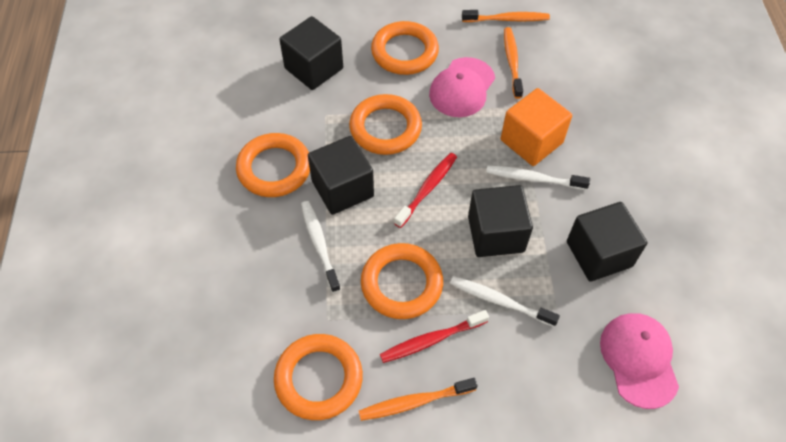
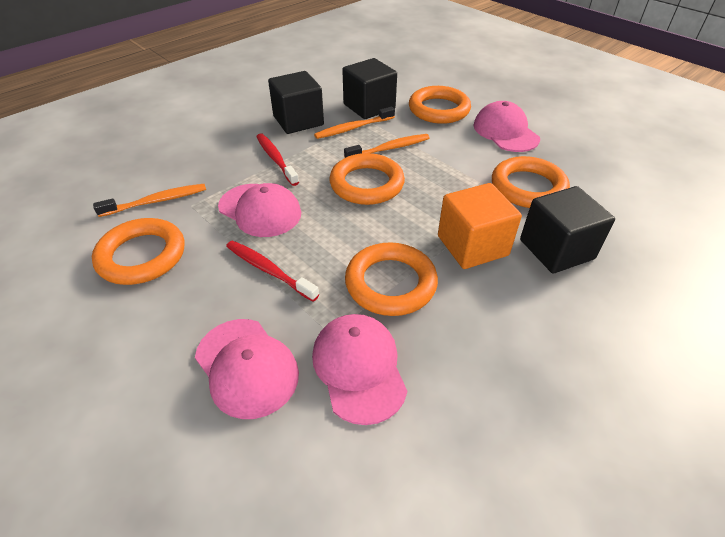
black cube: [279,16,343,90] [308,136,374,215] [468,185,533,257] [567,202,647,282] = 4 -> [268,71,324,134] [342,58,397,119] [520,186,615,273] = 3
pink cap: [429,57,495,117] [600,313,679,409] = 2 -> [195,319,299,419] [218,183,301,237] [312,314,407,425] [473,101,540,152] = 4
white toothbrush: [301,201,341,293] [450,276,560,327] [486,166,590,190] = 3 -> none = 0

